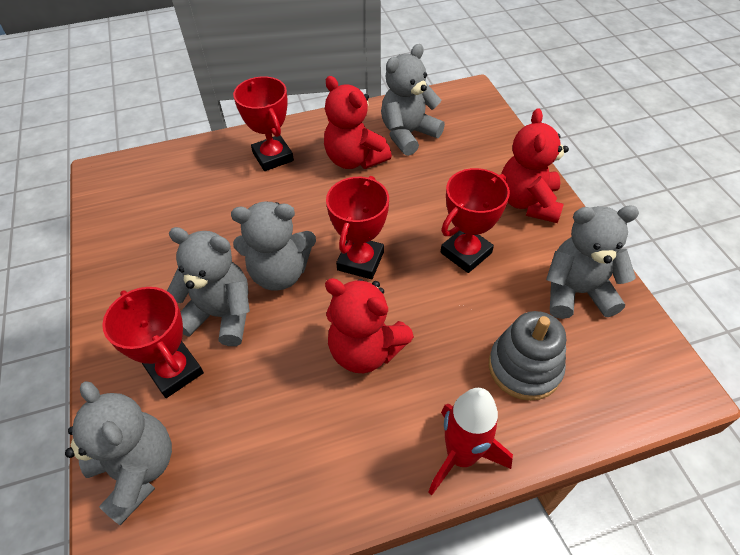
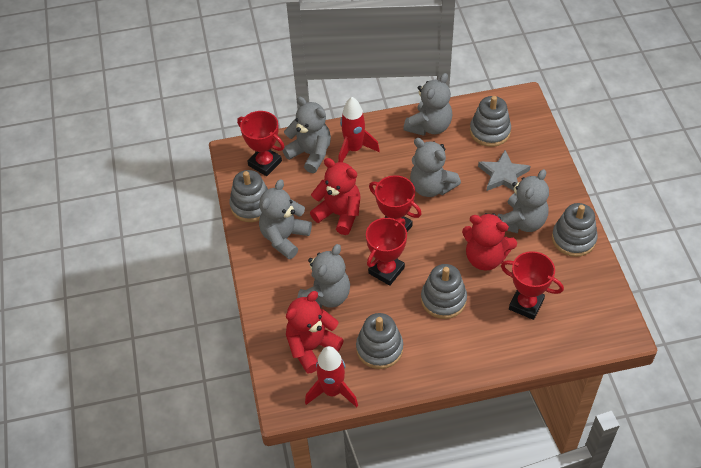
grey stacking toy: [489,311,566,401] = 1 -> [229,170,268,222] [356,313,403,369] [421,264,467,319] [470,96,511,147] [552,203,598,257] = 5
grey star: none = 0 -> [478,150,530,191] = 1
grey teddy bear: [65,381,172,525] [167,227,250,346] [231,202,316,291] [381,44,445,156] [546,205,639,319] = 5 -> [259,179,312,259] [282,97,331,173] [297,244,350,308] [403,73,452,136] [410,138,461,197] [497,169,549,233] = 6
red rocket: [429,388,513,495] = 1 -> [305,346,358,407] [338,97,380,162] = 2

